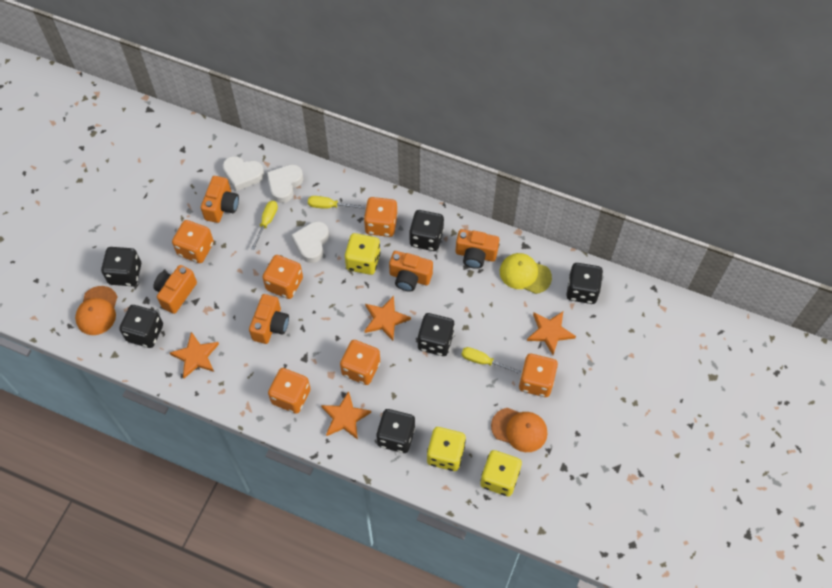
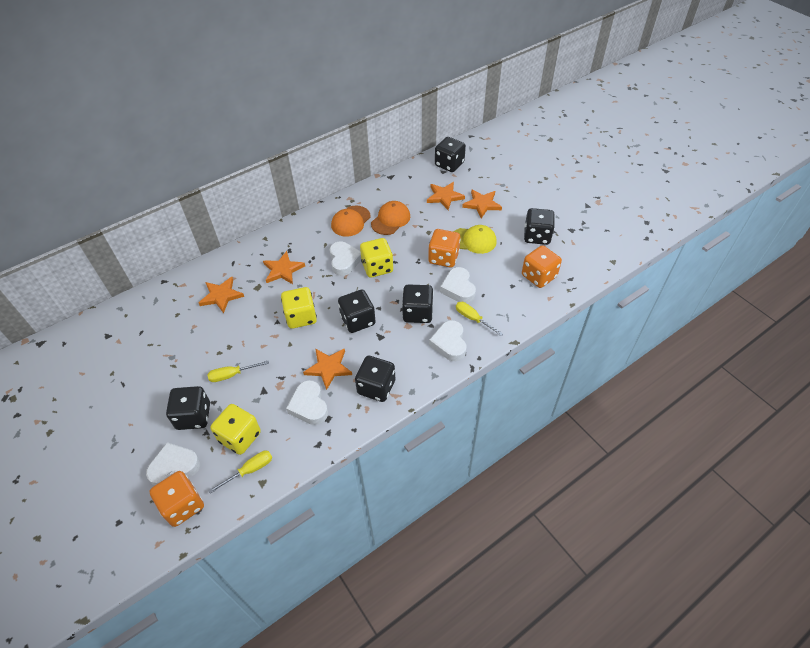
orange camera: [153,265,197,314] [201,176,239,223] [249,294,289,344] [389,251,433,292] [456,229,499,269] = 5 -> none = 0
orange dice: [172,220,214,263] [262,255,303,299] [268,368,311,414] [340,340,380,385] [364,197,398,237] [519,354,558,397] = 6 -> [149,471,204,527] [428,229,461,268] [522,245,562,288] = 3
orange star: [170,332,219,378] [321,391,371,440] [365,296,411,341] [527,312,576,355] = 4 -> [199,277,244,313] [263,251,305,284] [303,348,352,390] [427,182,465,210] [462,189,502,218] = 5
white heart: [223,156,264,191] [266,164,303,203] [291,221,329,263] = 3 -> [146,442,200,486] [286,380,328,425] [330,242,361,276] [429,320,467,361] [440,267,476,303] = 5

